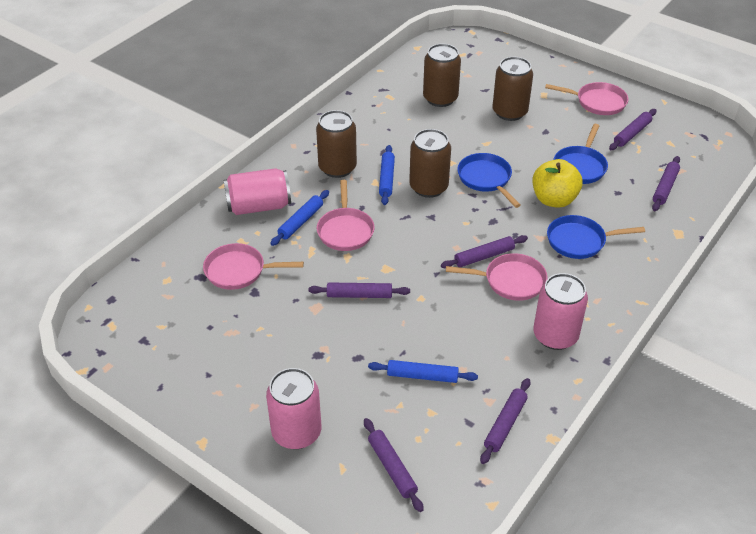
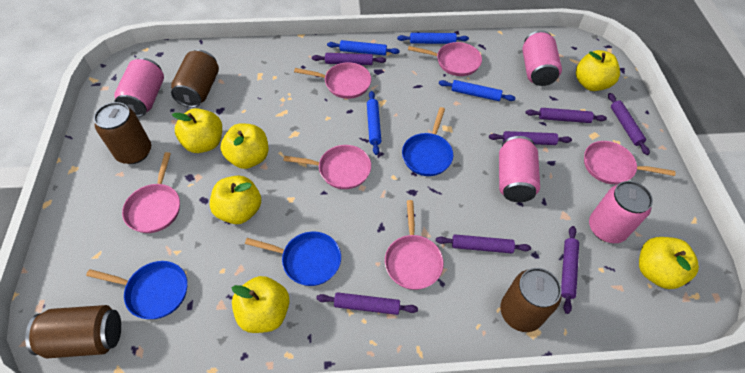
blue rolling pin: [270,190,329,246] [368,360,478,383] [379,145,395,205] = 3 -> [327,40,400,56] [367,91,381,155] [397,33,469,44] [439,80,515,101] = 4
pink can: [224,168,291,215] [266,368,321,449] [533,273,588,350] = 3 -> [114,58,164,117] [499,136,540,202] [522,30,562,86] [589,181,653,243] = 4
pink pan: [203,243,304,290] [317,180,375,251] [446,253,548,301] [545,82,628,115] = 4 -> [122,152,180,233] [283,145,371,189] [294,62,371,99] [385,200,444,290] [408,42,482,76] [584,141,675,184] = 6
purple rolling pin: [308,282,410,298] [364,418,424,512] [441,235,528,269] [480,378,530,464] [609,109,656,150] [652,156,680,211] = 6 -> [312,53,386,65] [316,292,418,315] [436,234,531,253] [489,131,572,145] [526,108,607,123] [561,226,579,314] [608,93,650,155] = 7
yellow apple: [532,159,583,208] = 1 -> [172,108,222,153] [210,175,261,224] [220,123,268,169] [231,276,290,333] [576,50,620,91] [639,237,699,289] = 6

